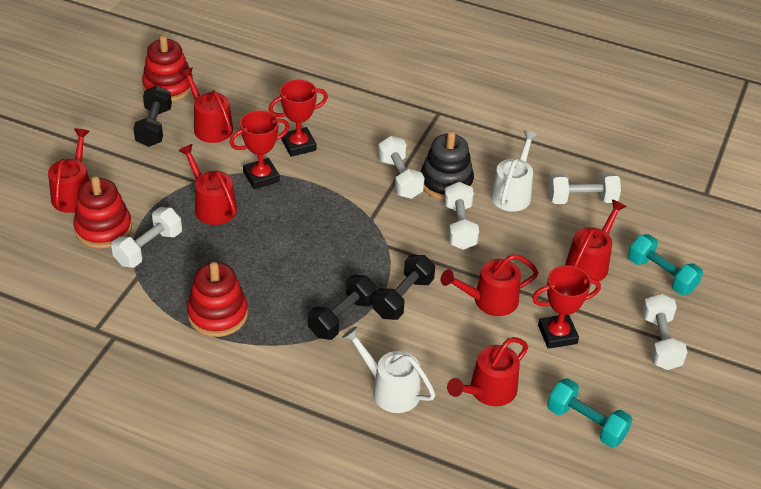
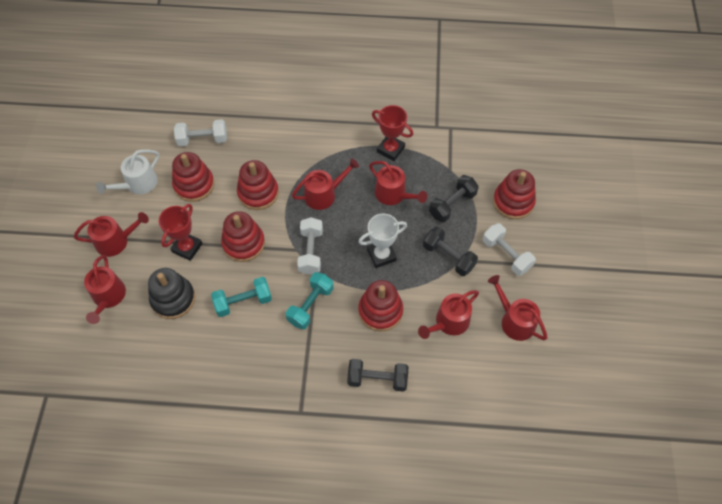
red stacking toy: [73,176,132,249] [142,35,193,101] [187,262,248,337] = 3 -> [172,152,215,202] [221,211,265,262] [237,160,279,210] [358,280,403,331] [493,169,536,219] = 5
red trophy: [229,110,289,189] [269,80,328,157] [532,265,601,349] = 3 -> [159,204,203,261] [372,105,413,161] = 2
white dumbbell: [111,207,182,268] [378,136,425,199] [444,182,479,250] [548,173,621,204] [642,293,688,370] = 5 -> [174,119,227,146] [297,217,323,275] [483,223,536,276] = 3
white trophy: none = 0 -> [359,214,407,268] = 1
white watering can: [342,327,435,413] [490,130,538,212] = 2 -> [96,149,160,194] = 1

